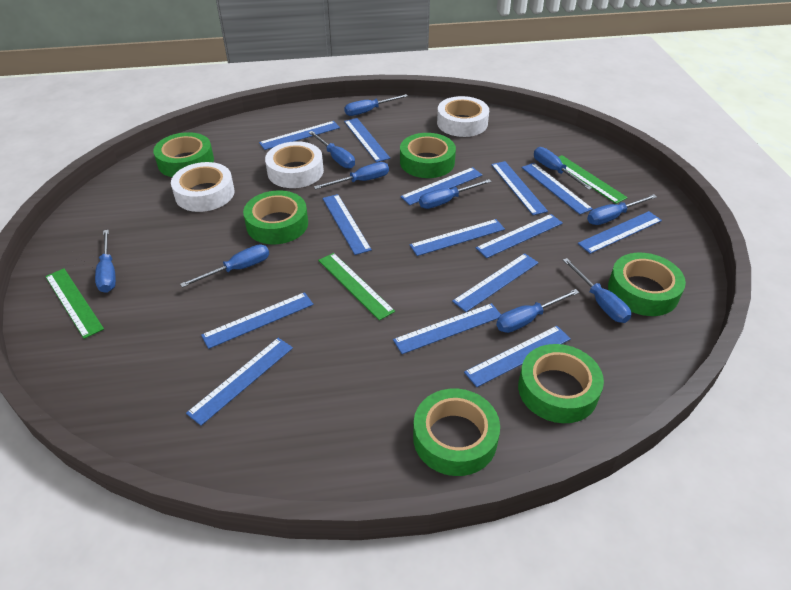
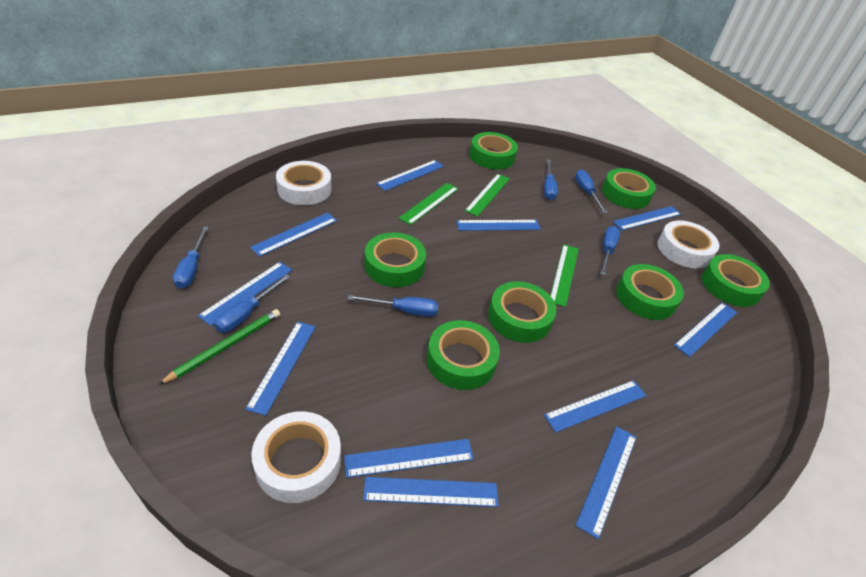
blue ruler: [186,338,293,426] [201,292,313,349] [259,121,340,150] [322,194,372,255] [344,118,390,162] [393,303,501,354] [400,167,482,205] [410,219,505,256] [452,253,539,312] [464,326,570,387] [476,214,563,258] [491,161,548,215] [522,163,593,215] [578,211,662,254] = 14 -> [198,262,292,326] [245,322,316,416] [250,213,337,257] [344,439,474,478] [363,477,498,507] [376,160,444,191] [456,220,541,231] [544,380,646,432] [575,426,636,539] [613,206,681,230] [674,303,737,357] = 11
blue screwdriver: [95,230,116,293] [180,244,269,288] [308,131,355,169] [314,162,389,190] [344,94,408,116] [419,179,492,209] [496,289,580,333] [534,147,592,190] [563,258,631,323] [587,194,657,225] = 10 -> [173,227,209,289] [214,274,290,333] [348,295,438,317] [544,160,558,200] [575,170,607,213] [600,226,620,275] = 6
green pencil: none = 0 -> [158,309,280,385] = 1
green tape: [153,132,214,177] [243,191,308,244] [400,133,456,178] [413,389,500,476] [518,344,604,423] [608,253,686,316] = 6 -> [364,232,426,287] [427,320,500,390] [470,132,518,169] [488,281,556,343] [602,168,656,209] [616,264,684,320] [702,254,770,307] = 7

